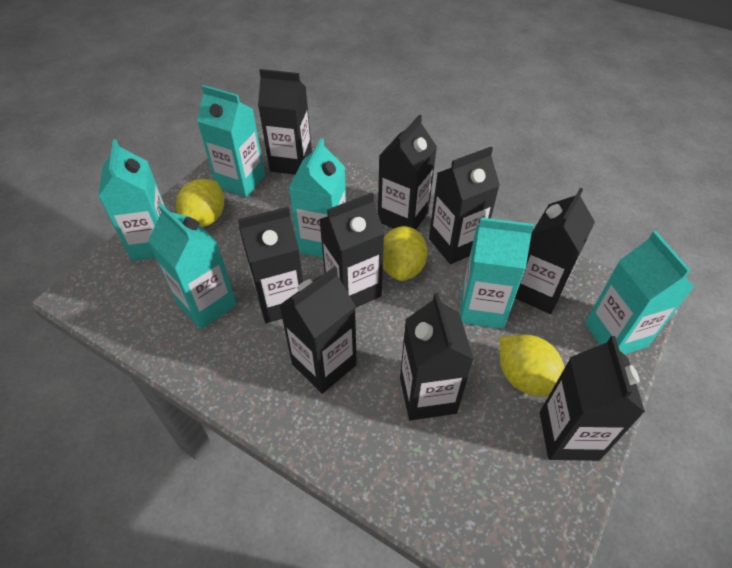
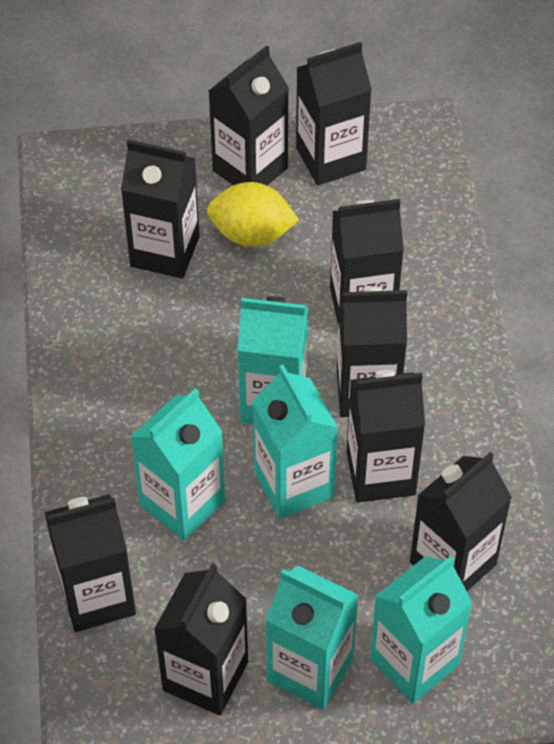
turquoise carton: [98,139,166,261] [148,204,237,329] [197,85,265,197] [289,138,346,258] [460,217,534,329] [585,231,694,354] = 6 -> [131,388,225,541] [237,296,308,424] [252,365,338,519] [265,566,359,710] [370,556,472,703] = 5
yellow lemon: [176,179,224,227] [383,226,428,281] [500,335,564,396] = 3 -> [207,182,299,247] = 1

